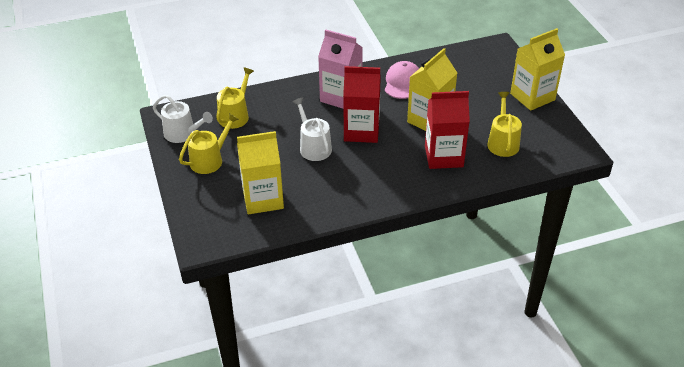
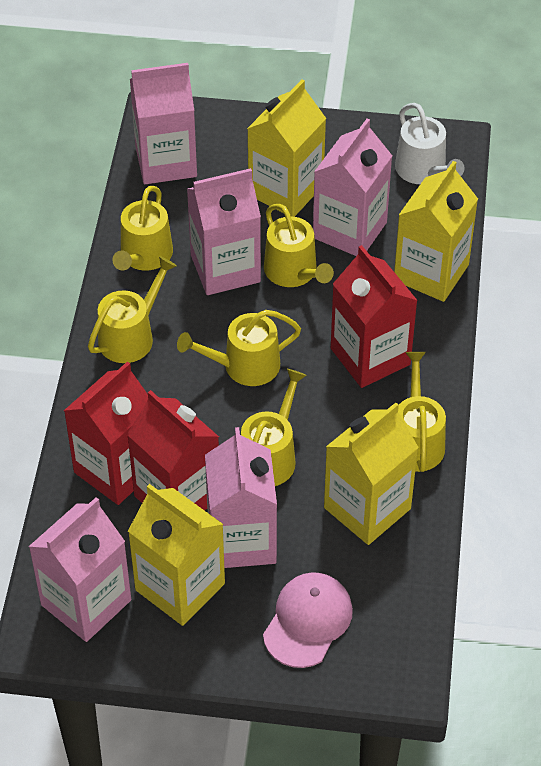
pink carton: [318,29,363,109] = 1 -> [28,497,131,642] [130,63,197,184] [187,168,261,295] [205,427,277,568] [313,118,392,256] = 5
red carton: [343,66,381,143] [425,91,470,169] = 2 -> [64,361,148,505] [127,390,219,511] [331,245,418,388] = 3
white watering can: [153,95,213,143] [292,97,332,161] = 2 -> [395,103,465,184] = 1
yellow carton: [237,131,284,214] [407,48,457,131] [510,28,565,111] = 3 -> [128,484,225,626] [247,80,326,217] [324,403,419,545] [394,161,478,302] = 4
yellow watering can: [179,113,239,174] [216,67,254,129] [487,92,522,157] = 3 -> [88,256,177,363] [112,186,173,271] [177,310,301,386] [241,369,307,486] [264,204,334,287] [398,352,446,472] = 6

